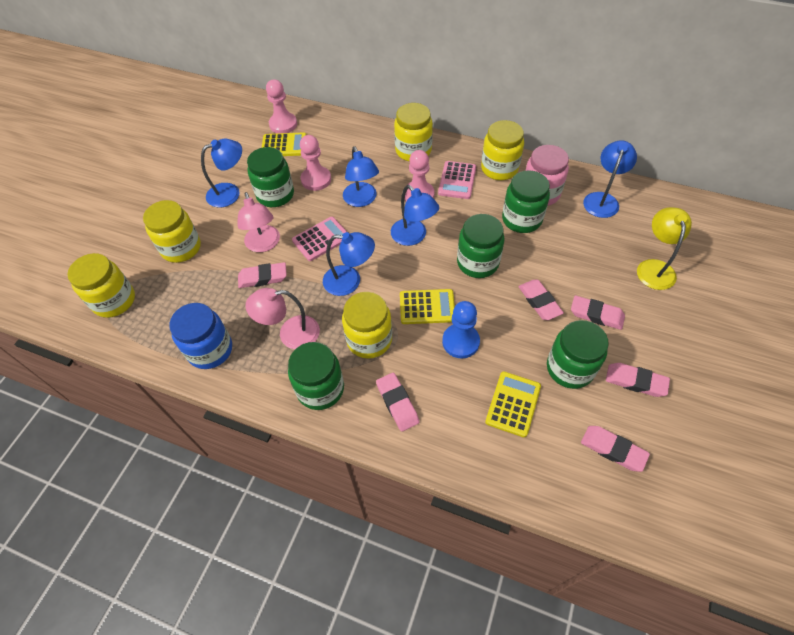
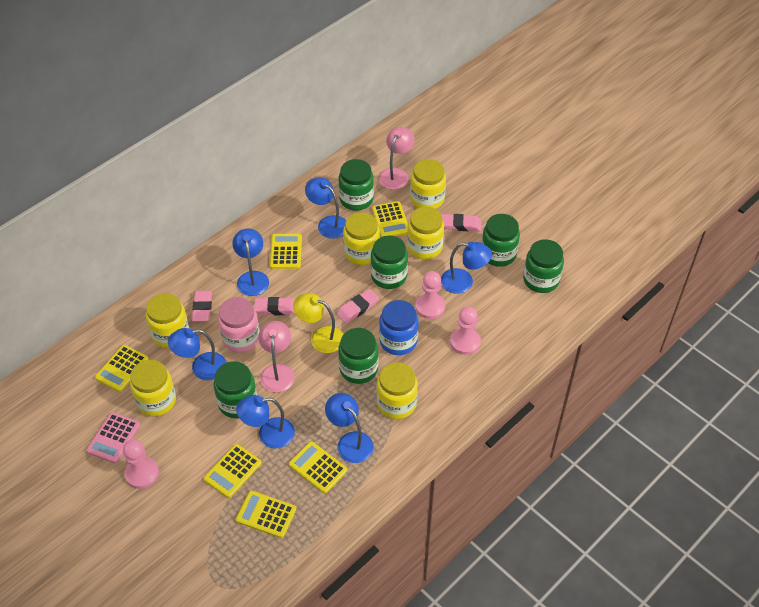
blue lamp: [201,139,242,208] [323,232,375,296] [343,146,379,207] [391,185,439,246] [583,140,637,218] = 5 -> [168,328,226,380] [232,229,269,296] [236,395,295,448] [305,177,346,239] [325,393,374,463] [441,241,492,294] = 6
blue pawn: [442,301,480,358] = 1 -> none = 0
green jar: [247,147,294,207] [288,342,344,410] [457,214,504,278] [502,171,550,233] [547,320,609,389] = 5 -> [214,361,257,418] [338,328,379,384] [339,159,374,211] [371,235,408,289] [482,214,520,267] [523,239,564,293] = 6
pink calculator: [292,217,347,261] [438,161,476,199] = 2 -> [87,412,140,463] = 1
pink eraser: [238,262,287,288] [376,373,419,432] [518,280,564,320] [571,296,625,330] [581,426,650,472] [606,363,670,397] = 6 -> [192,290,212,321] [254,297,296,315] [337,289,379,324] [441,214,482,231] = 4
yellow calculator: [262,132,306,156] [400,289,455,324] [485,372,541,437] = 3 -> [95,345,149,392] [204,444,262,498] [236,491,296,538] [270,234,302,269] [289,441,347,493] [372,201,408,237] = 6
yellow jar: [67,253,135,318] [143,200,201,263] [342,292,392,359] [394,103,433,161] [481,120,524,180] = 5 -> [130,360,176,417] [146,293,189,348] [343,212,380,265] [377,362,418,419] [407,207,444,259] [410,159,446,209] = 6

